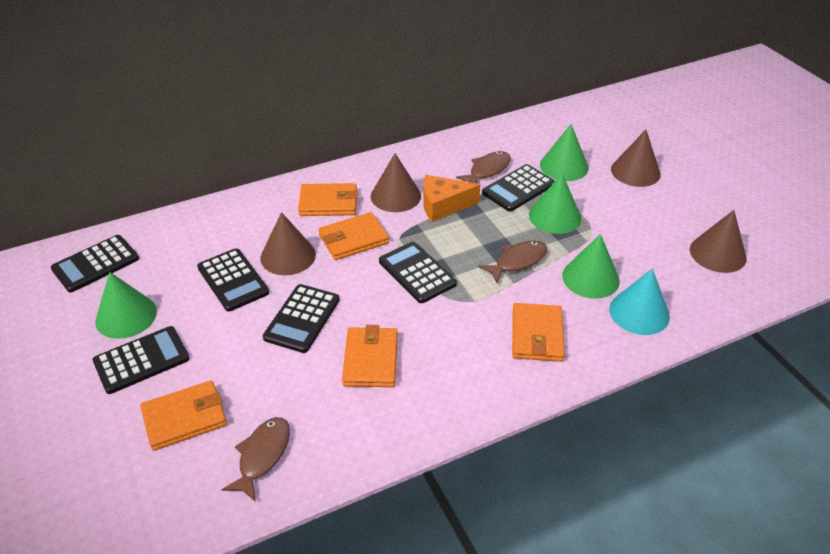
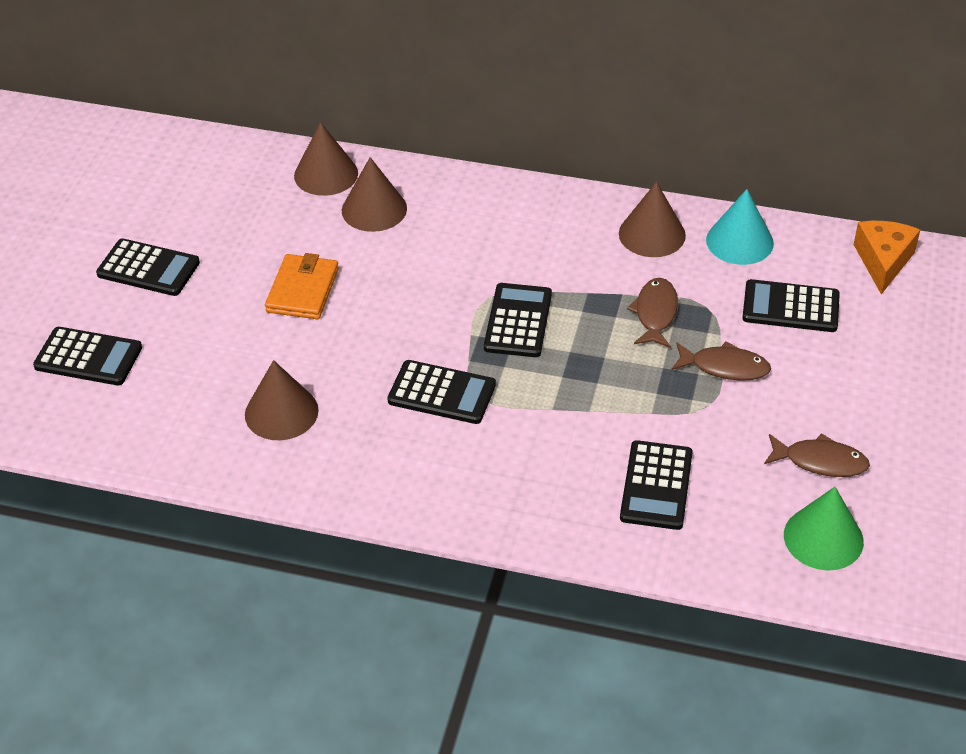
green cone: [95,272,157,339] [529,174,581,234] [540,124,589,181] [562,234,620,299] = 4 -> [784,487,864,570] = 1
orange wallet: [141,380,227,451] [298,183,358,216] [318,212,389,260] [342,325,398,387] [512,303,565,362] = 5 -> [265,253,339,319] = 1

